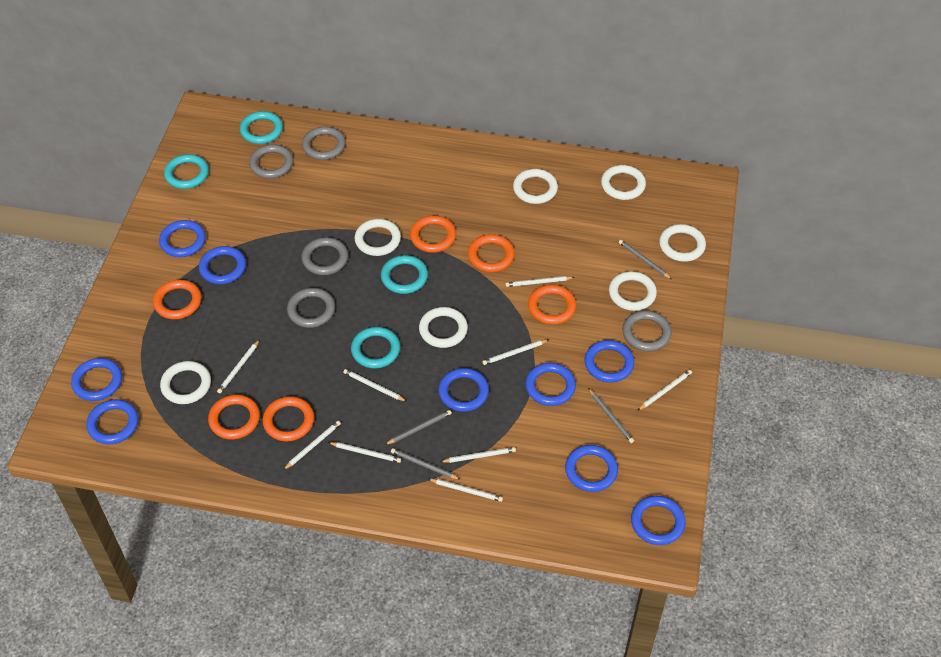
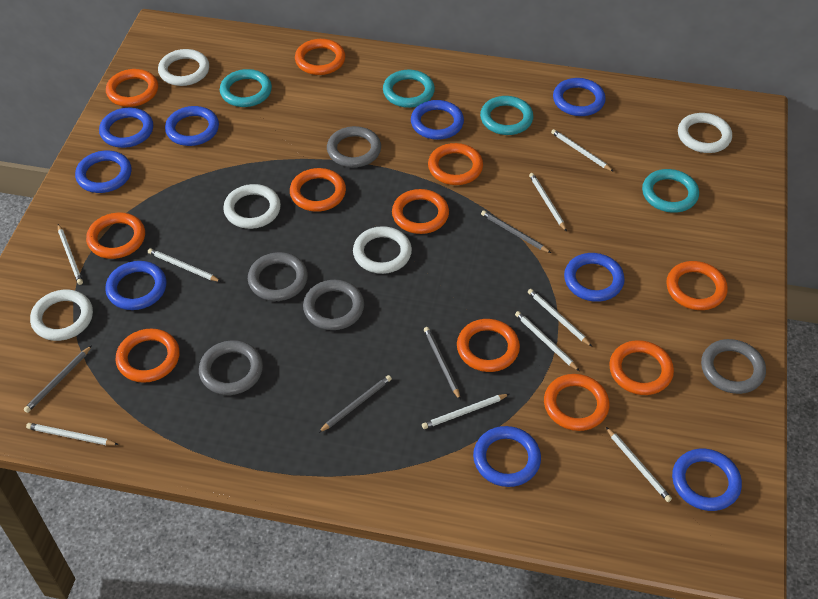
orange ring: [153,280,201,319] [208,395,260,439] [263,397,314,441] [410,216,456,253] [468,234,515,272] [528,285,576,325] = 6 -> [86,212,145,259] [106,69,158,107] [116,329,180,383] [290,168,346,212] [295,39,345,75] [392,189,449,234] [428,143,483,185] [457,319,520,372] [544,374,609,431] [609,340,674,395] [666,261,728,310] = 11
white ring: [160,361,211,404] [355,219,401,256] [419,307,468,348] [513,169,558,204] [601,165,646,200] [609,271,657,311] [659,224,706,262] = 7 -> [30,290,93,341] [158,49,209,86] [223,184,281,229] [353,226,412,274] [678,113,732,153] = 5

